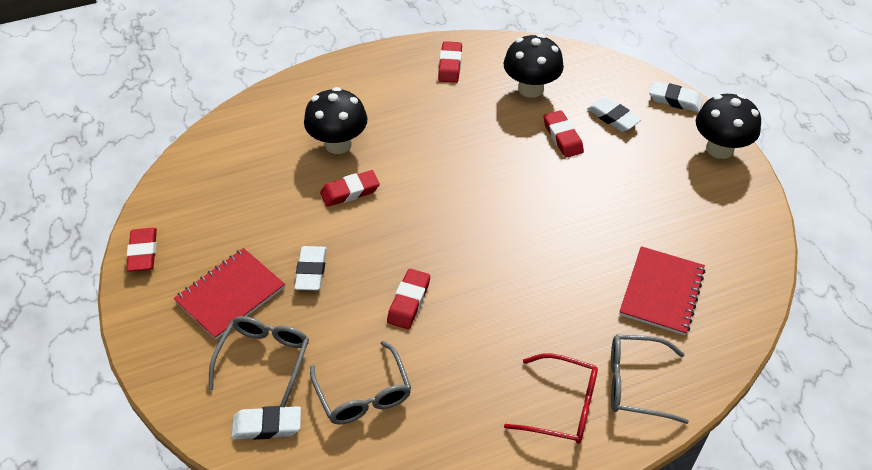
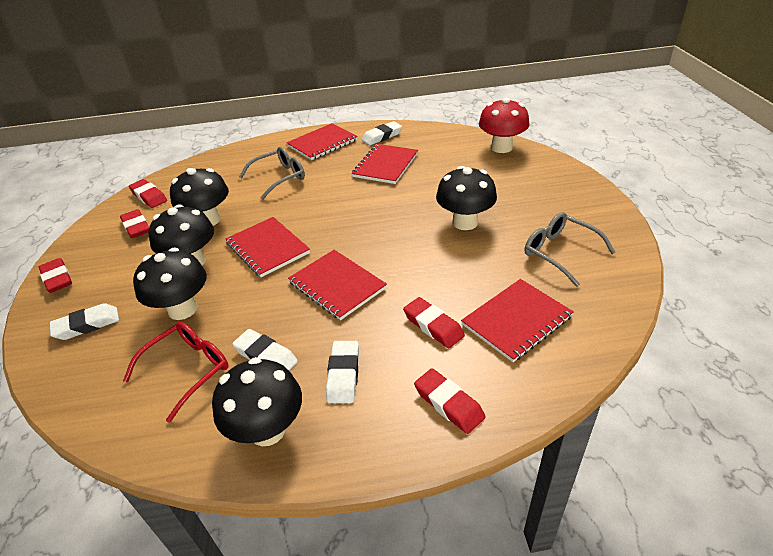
black mushroom: [304,87,367,154] [504,34,564,98] [696,94,761,159] = 3 -> [133,247,207,320] [148,204,214,266] [170,168,229,226] [212,357,302,446] [436,166,497,230] = 5
grey glasses: [208,316,309,407] [310,341,411,425] [611,334,689,424] = 3 -> [239,147,305,200] [525,212,616,287] = 2
red mushroom: none = 0 -> [479,97,529,153] = 1
red notebook: [174,248,285,340] [619,246,705,335] = 2 -> [225,217,310,277] [286,123,358,160] [288,250,387,320] [351,144,418,184] [461,279,574,362] = 5

